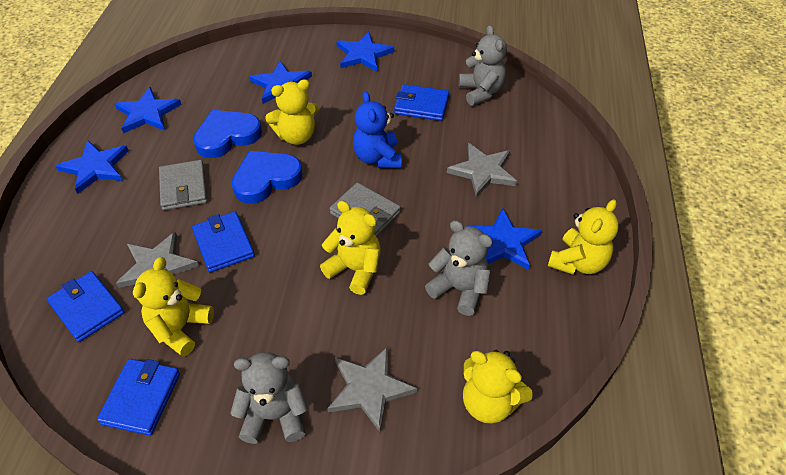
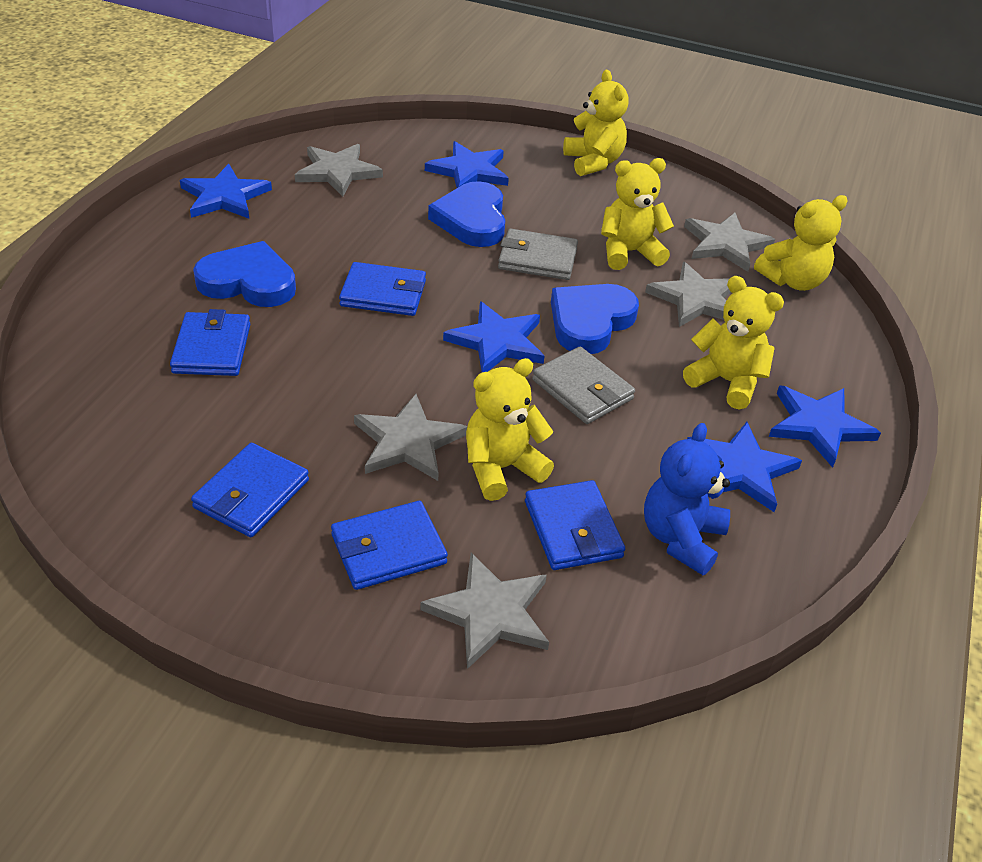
blue heart: [193,110,262,158] [231,151,303,204] = 2 -> [193,241,296,307] [428,181,505,247] [551,284,639,354] = 3
blue wallet: [47,271,124,342] [97,359,180,436] [192,212,255,272] [394,84,449,121] = 4 -> [170,309,250,376] [191,443,309,537] [331,501,448,590] [339,262,426,316] [525,480,625,570] = 5
grey star: [116,232,199,288] [327,347,417,432] [447,143,517,198] = 3 -> [295,144,383,197] [354,394,468,481] [420,553,549,669] [645,262,731,327] [684,213,775,272] = 5
grey teddy bear: [230,352,308,444] [425,220,493,316] [459,25,507,106] = 3 -> none = 0

